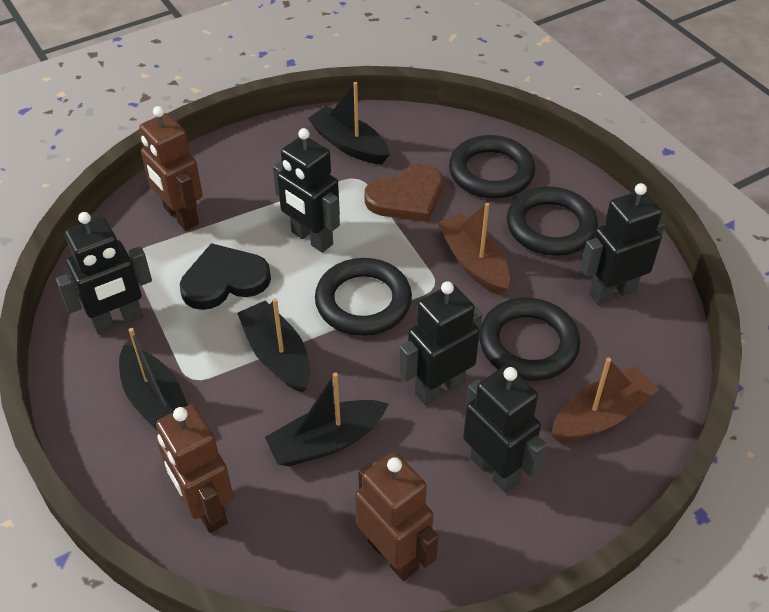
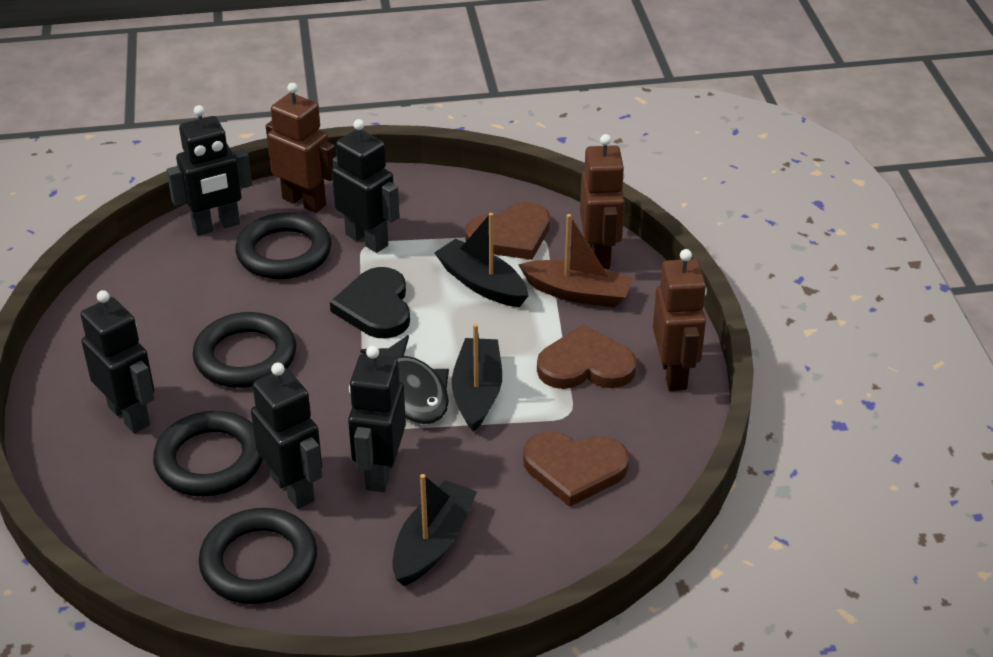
black boat: [119,328,188,430] [237,298,310,392] [265,372,389,466] [308,82,389,164] = 4 -> [392,474,477,586] [434,213,529,307] [452,324,502,432] = 3
black fish: none = 0 -> [360,335,449,424] = 1
brown boat: [437,203,510,295] [551,358,659,442] = 2 -> [518,214,633,308] = 1
brown heart: [364,164,443,222] = 1 -> [465,202,550,260] [523,431,629,507] [537,324,637,389] = 3

